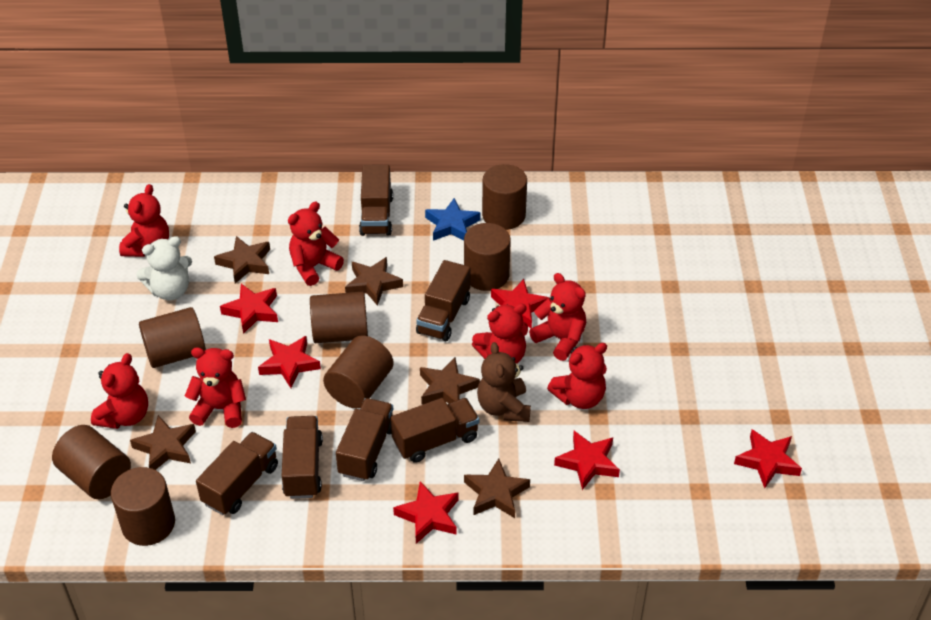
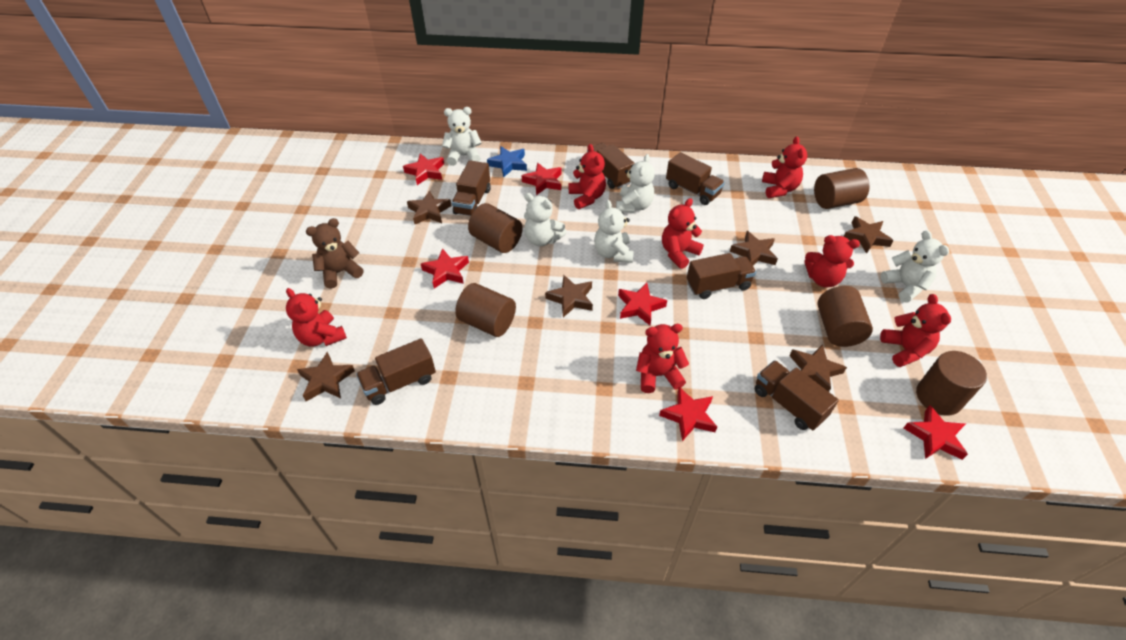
brown cylinder: [52,425,131,499] [111,467,175,546] [139,307,206,368] [310,292,368,343] [323,336,394,408] [464,223,511,291] [482,164,527,230] = 7 -> [455,283,516,337] [468,203,523,253] [814,168,869,209] [817,286,873,347] [916,351,987,416] = 5
brown star: [130,415,196,470] [214,236,270,283] [345,257,403,306] [420,358,480,405] [464,458,530,518] = 5 -> [297,352,355,401] [407,190,452,224] [545,275,593,317] [730,231,778,266] [789,344,847,392] [844,216,894,254] = 6
white teddy bear: [136,236,192,300] = 1 -> [442,107,482,166] [524,193,566,246] [594,200,634,263] [616,154,655,213] [880,230,949,303] = 5

